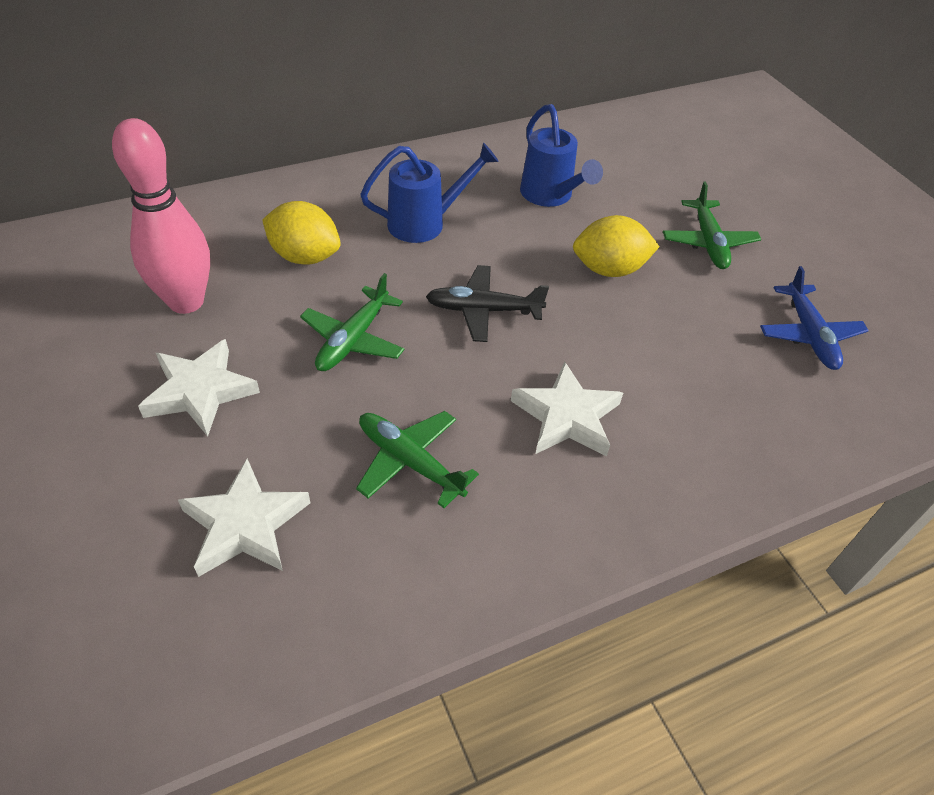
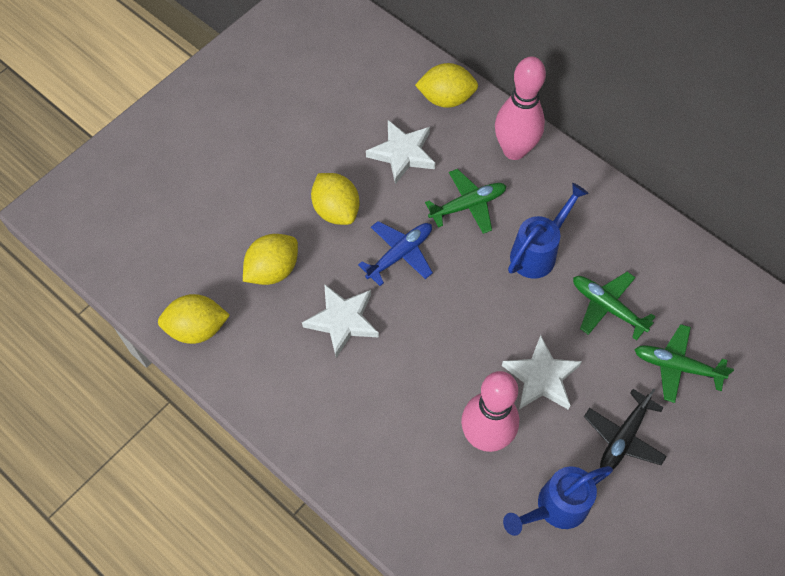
pink bowling pin: [112,118,210,314] = 1 -> [461,371,519,452] [495,56,546,160] = 2
yellow lemon: [262,201,341,265] [573,215,660,277] = 2 -> [158,294,230,344] [243,234,298,285] [311,173,360,225] [415,63,478,108] = 4

